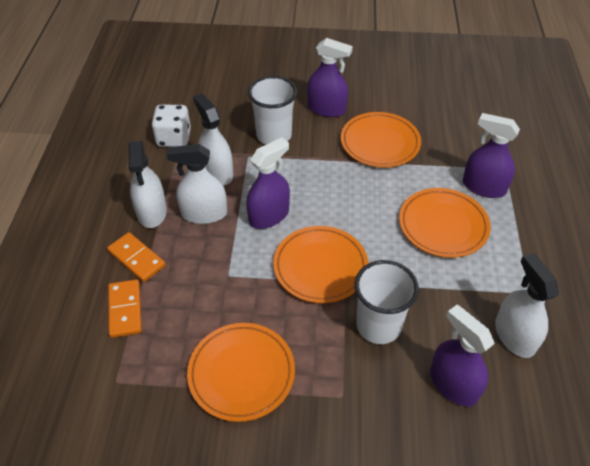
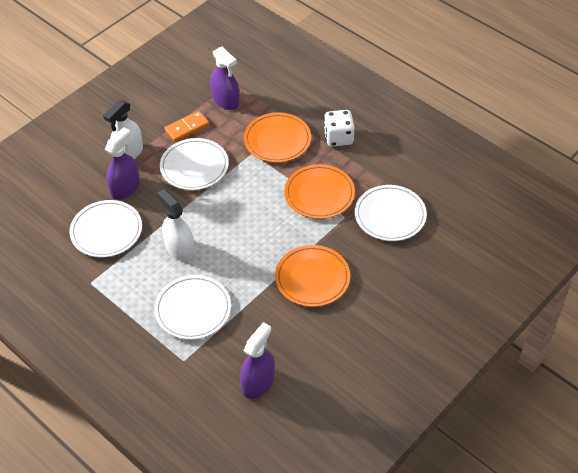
orange domino: [107,232,166,282] [108,279,142,338] = 2 -> [164,111,209,142] = 1
orange plate: [187,323,295,422] [273,226,368,303] [341,112,421,168] [399,188,490,258] = 4 -> [244,112,311,163] [275,245,350,307] [284,164,355,219] = 3
purple spray bottle: [246,138,290,229] [307,38,353,117] [430,305,495,407] [463,113,520,198] = 4 -> [105,127,140,200] [210,46,240,110] [240,322,275,399] = 3
white cup: [248,76,297,145] [354,260,419,344] = 2 -> none = 0
white plate: none = 0 -> [69,200,142,258] [154,275,231,340] [160,138,229,190] [355,185,427,241] = 4
white spray bottle: [128,141,167,228] [167,144,227,224] [193,94,233,186] [495,253,559,358] = 4 -> [103,100,143,159] [157,189,195,261] = 2

